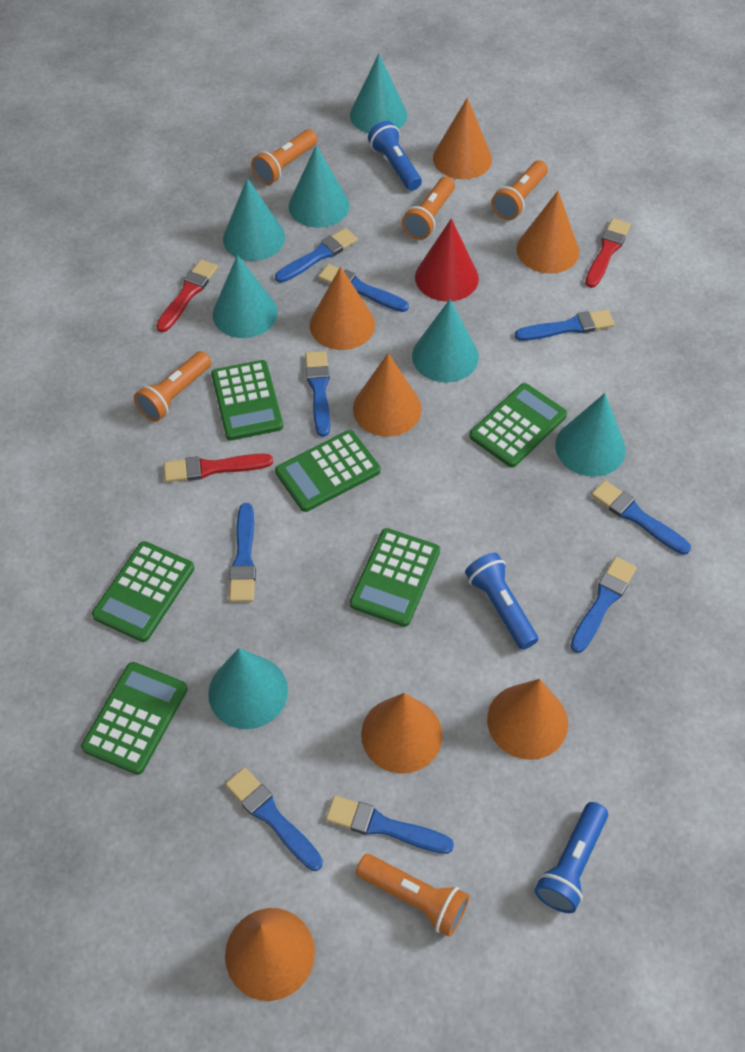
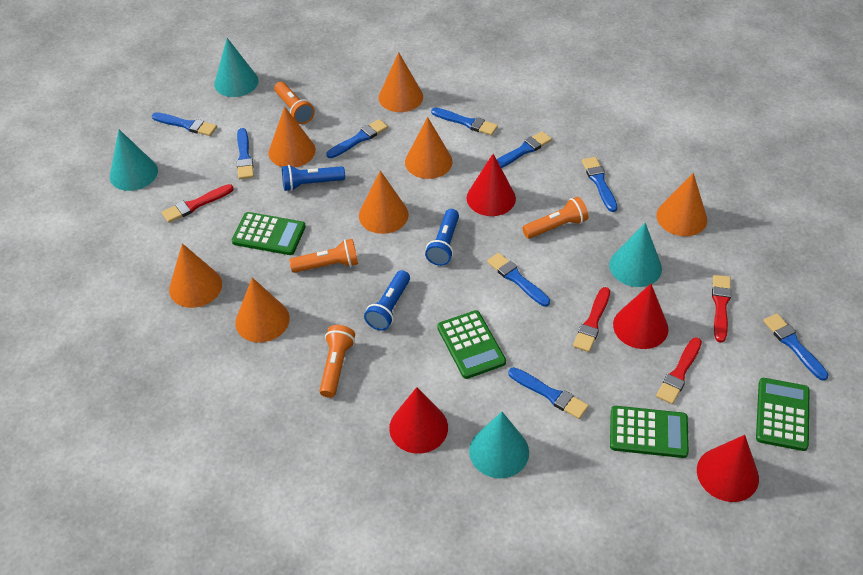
green calculator: [81,662,188,775] [92,541,194,642] [211,360,283,440] [275,430,380,512] [350,528,440,627] [469,383,567,468] = 6 -> [232,212,306,255] [437,310,506,379] [610,406,689,458] [756,378,809,451] = 4
orange flashlight: [134,351,211,422] [251,129,317,185] [356,854,469,937] [402,176,455,240] [491,160,548,220] = 5 -> [274,82,315,124] [289,239,358,273] [319,325,355,398] [522,197,588,239] = 4
red brush: [156,259,218,332] [164,454,273,482] [585,218,631,288] = 3 -> [162,184,234,223] [573,287,610,352] [656,337,702,404] [712,275,731,343] = 4
red cone: [415,218,479,302] = 1 -> [389,387,448,454] [467,154,516,216] [613,284,669,349] [697,435,759,502] = 4
turquoise cone: [208,648,288,729] [212,255,278,338] [223,178,285,261] [289,146,350,228] [350,54,407,133] [412,299,479,383] [555,393,626,477] = 7 -> [110,129,158,191] [214,38,259,97] [469,412,529,478] [609,223,662,287] = 4

